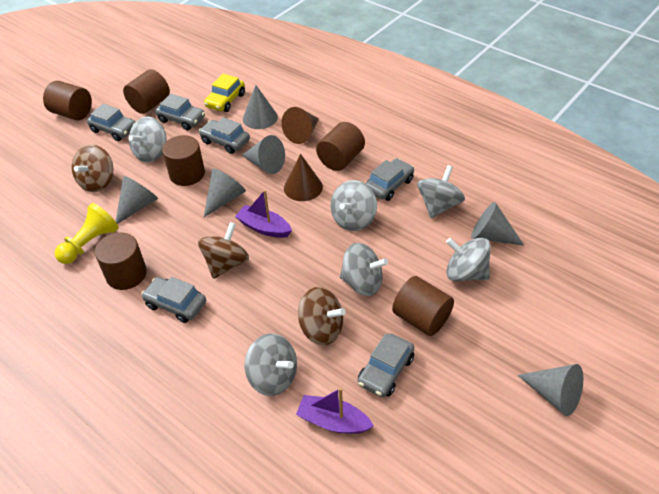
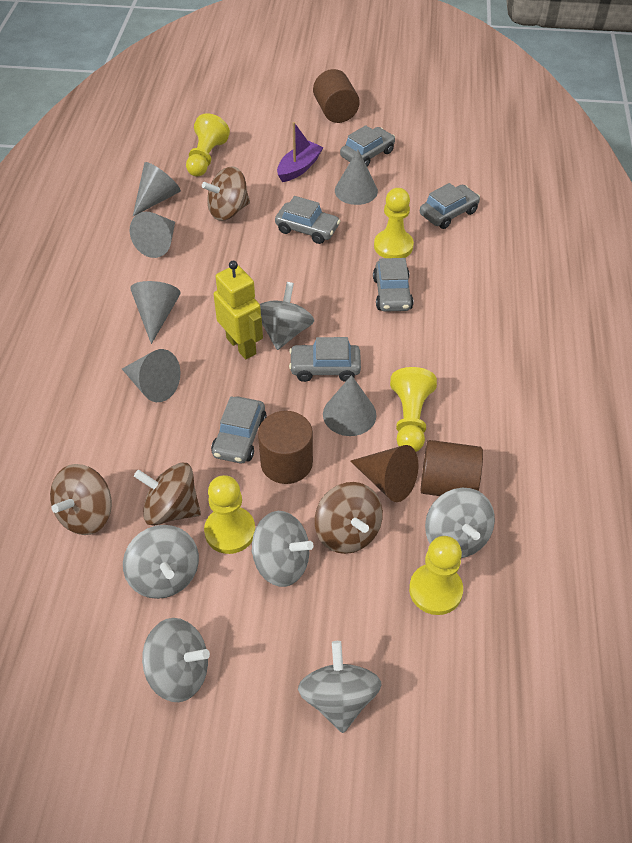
brown cone: [281,107,319,144] [284,154,323,201] = 2 -> [350,445,418,502] = 1
brown cylinder: [43,81,92,120] [95,232,147,290] [123,69,170,114] [162,135,205,186] [316,122,365,171] [392,276,454,336] = 6 -> [258,411,313,484] [313,69,360,123] [421,440,483,496] = 3
brown spinning top: [72,144,113,192] [198,222,249,279] [298,287,345,345] = 3 -> [50,464,112,535] [134,463,201,526] [202,167,250,221] [315,482,383,554] = 4
purple boat: [235,190,292,238] [296,387,374,434] = 2 -> [277,122,323,182] = 1
yellow car: [204,74,245,112] = 1 -> none = 0
yellow pawn: [55,203,119,264] = 1 -> [186,113,230,177] [204,475,255,554] [374,188,414,258] [390,367,437,452] [409,536,463,615] = 5
yellow robot: none = 0 -> [213,261,263,359] = 1

